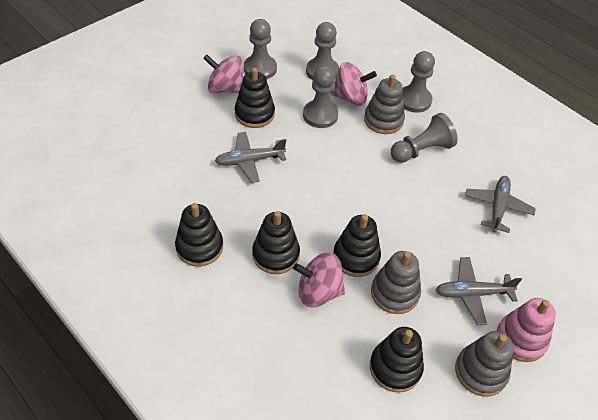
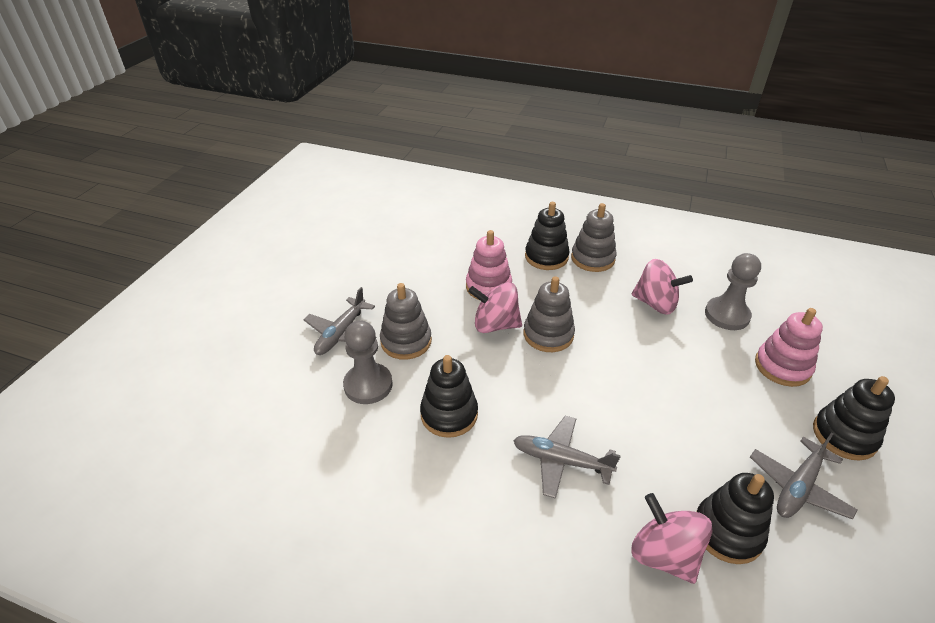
black stacking toy: [175,203,223,267] [235,68,275,128] [252,211,300,274] [333,214,381,277] [370,327,424,393] = 5 -> [420,355,478,438] [525,202,570,270] [696,473,774,564] [813,376,895,461] = 4
grey pawn: [244,19,277,79] [303,65,338,128] [306,22,339,80] [391,113,458,163] [402,51,435,113] = 5 -> [343,320,393,404] [705,253,761,330] = 2
pink stacking toy: [497,298,556,362] = 1 -> [466,230,512,300] [755,308,823,387] = 2

